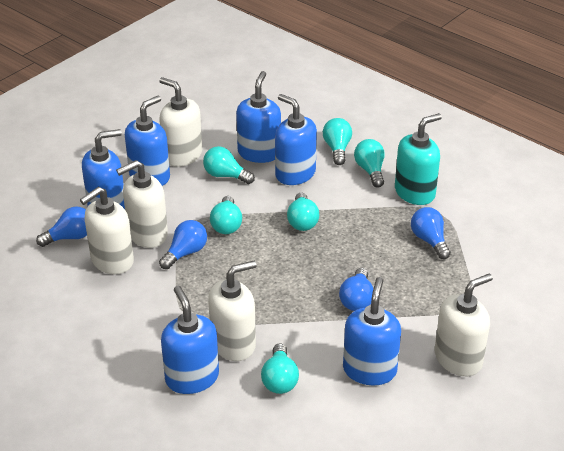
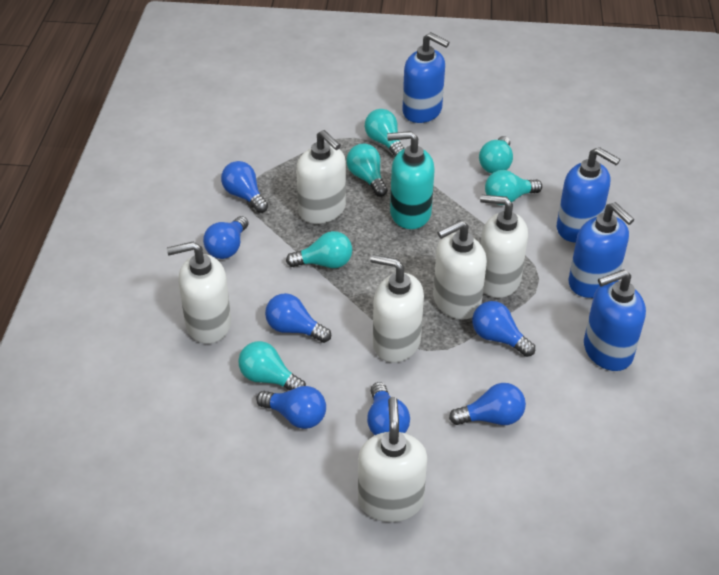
blue light bulb: [36,206,87,247] [159,220,207,269] [339,268,373,311] [411,207,451,259] = 4 -> [203,216,249,259] [221,161,268,213] [256,386,326,429] [265,293,331,343] [367,382,410,435] [449,383,526,425] [472,301,535,357] = 7
blue soap dispenser: [82,129,125,209] [125,96,170,186] [161,286,219,394] [236,71,281,163] [275,94,317,185] [343,277,401,385] = 6 -> [402,32,450,123] [557,147,620,243] [568,202,634,298] [584,269,646,371] = 4
white soap dispenser: [80,187,134,274] [116,160,168,248] [159,77,202,167] [208,261,257,361] [435,274,493,376] = 5 -> [167,242,231,344] [296,130,346,224] [358,397,427,522] [370,254,424,362] [433,220,487,319] [480,195,528,298] = 6

